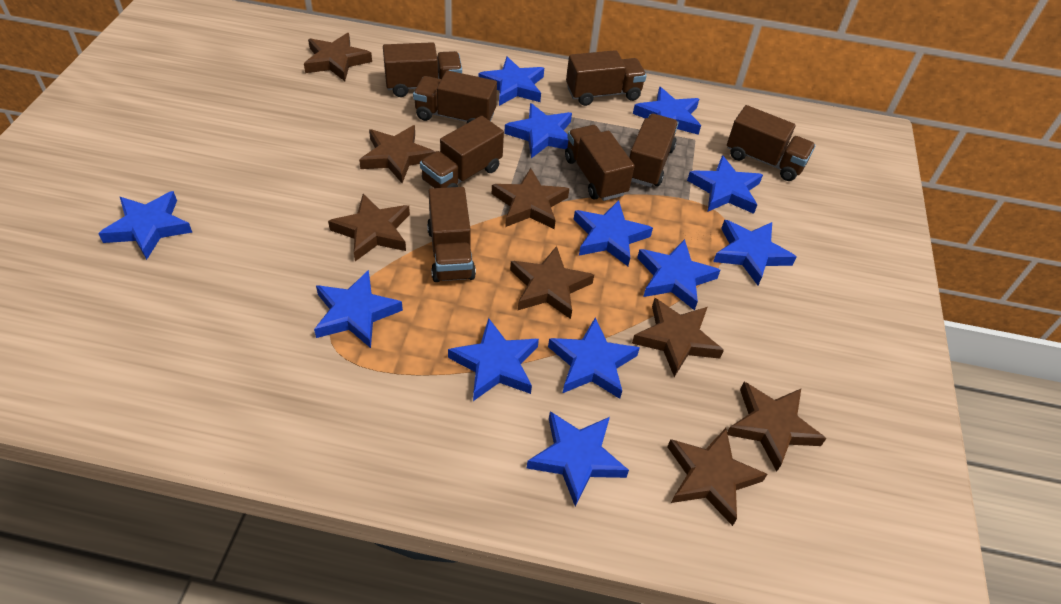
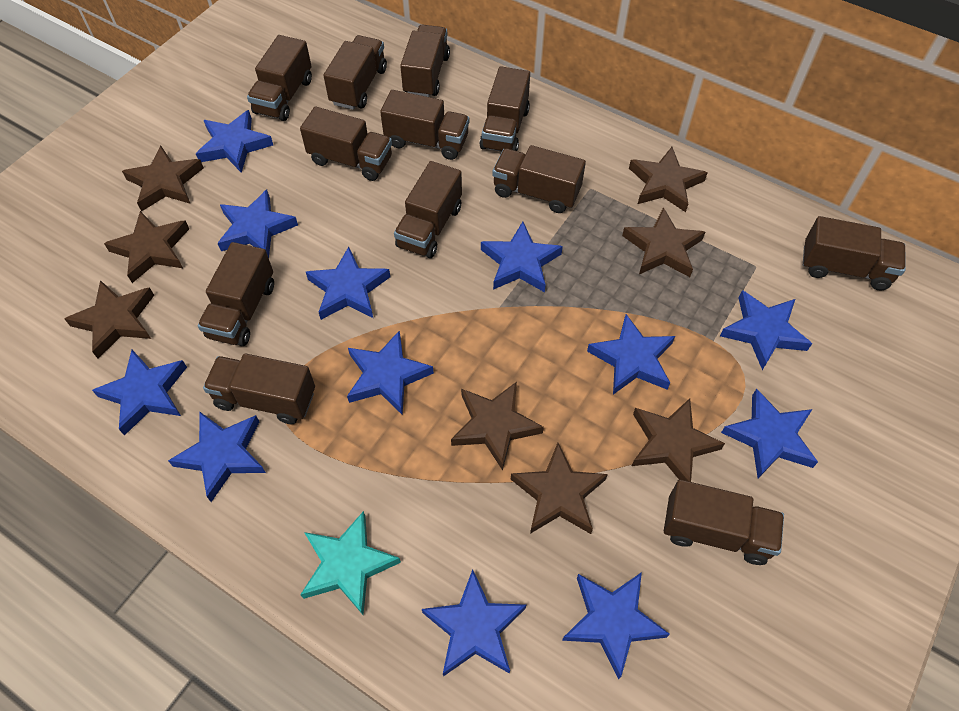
brown truck: [383,42,462,97] [413,70,497,123] [420,116,504,188] [427,187,476,282] [565,125,635,201] [566,50,647,106] [629,114,679,187] [727,105,816,181] = 8 -> [198,242,274,346] [203,353,315,424] [247,35,312,121] [300,106,392,181] [323,35,387,110] [380,90,469,160] [394,161,462,258] [400,24,450,97] [480,66,530,152] [492,145,586,213] [664,480,784,565] [803,216,906,290] = 12
turquoise star: none = 0 -> [300,511,401,615] = 1

